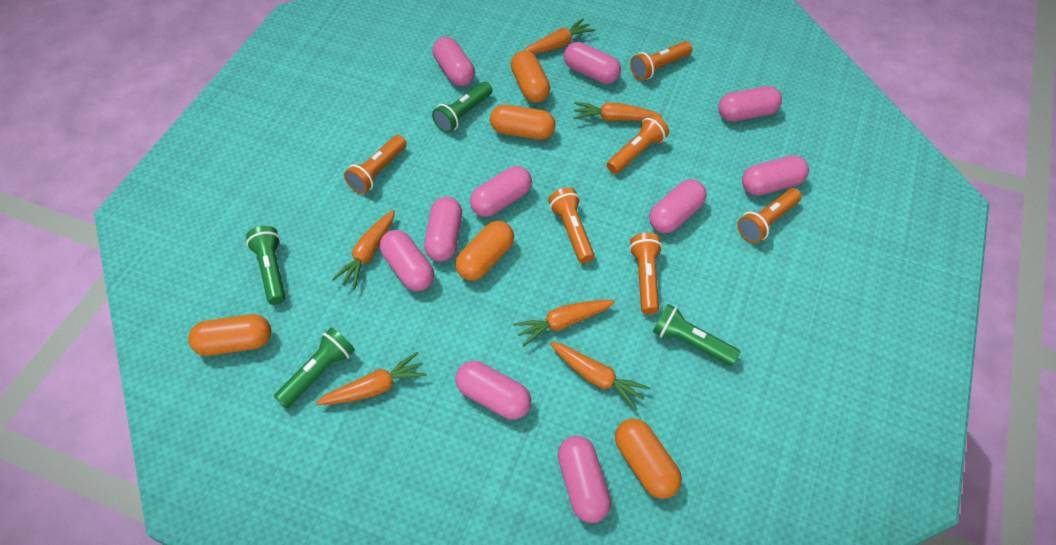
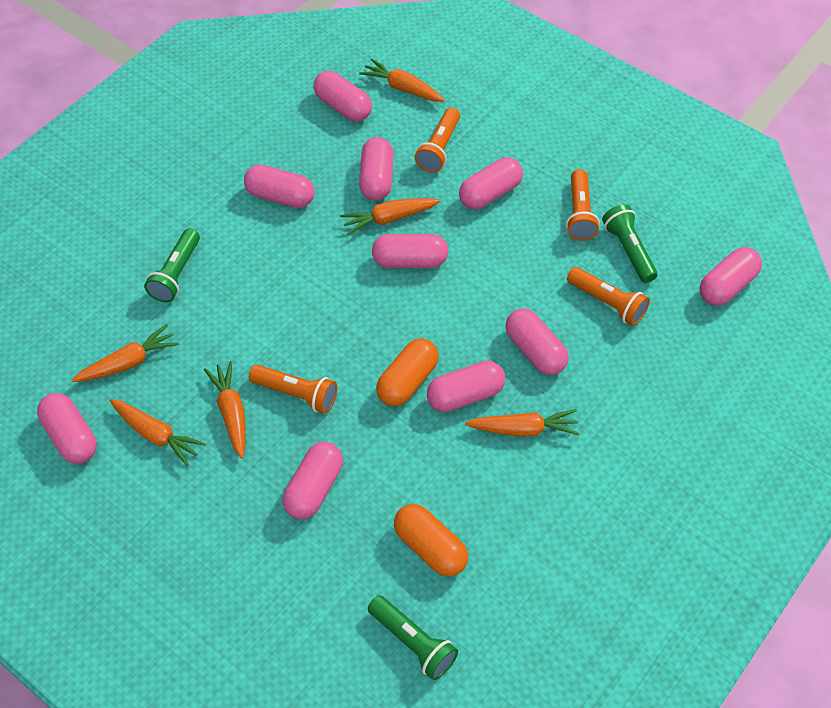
green flashlight: [246,226,285,305] [274,328,355,408] [432,82,493,133] [653,304,740,366] = 4 -> [144,228,200,302] [368,595,458,680] [602,204,658,283] = 3
orange capsule: [188,314,271,356] [455,221,514,281] [490,105,555,140] [511,50,550,103] [615,418,682,499] = 5 -> [376,338,439,406] [394,504,468,577] = 2
orange flashlight: [344,135,406,194] [548,187,595,263] [606,114,669,174] [629,233,663,315] [630,41,692,81] [737,188,802,243] = 6 -> [249,365,337,414] [415,107,460,172] [566,169,600,241] [567,267,650,326] = 4

